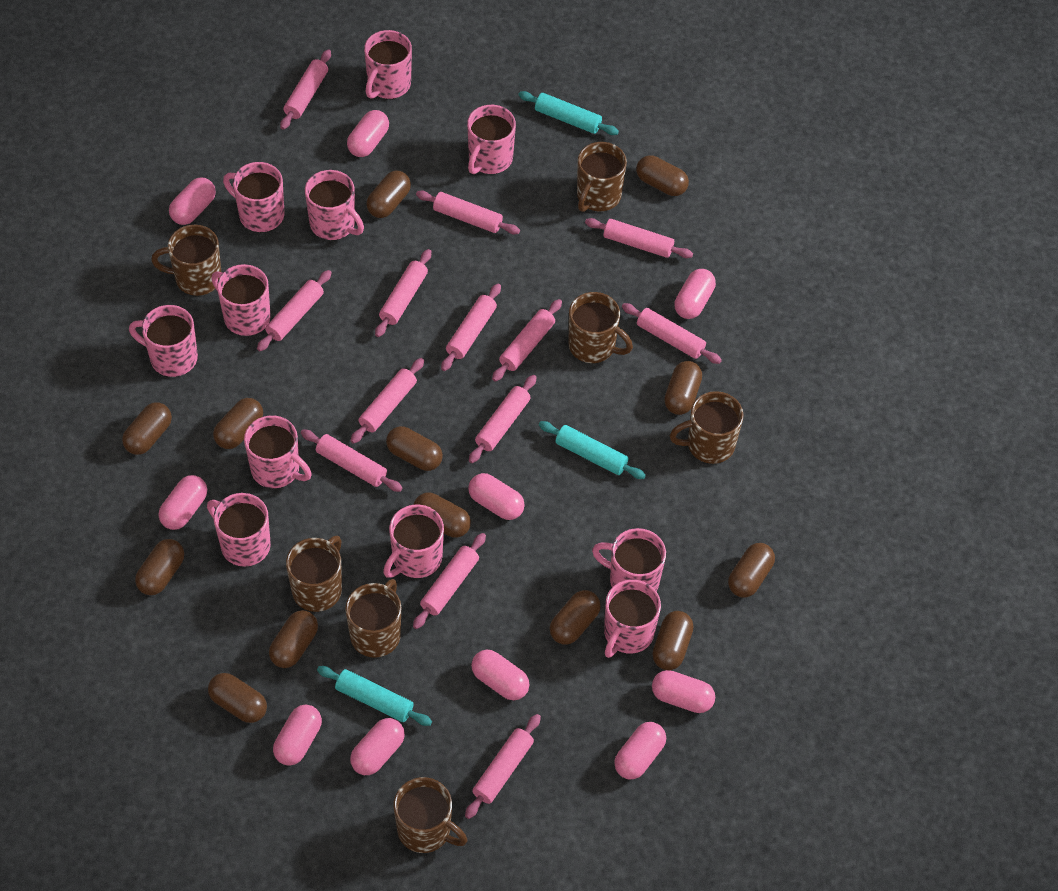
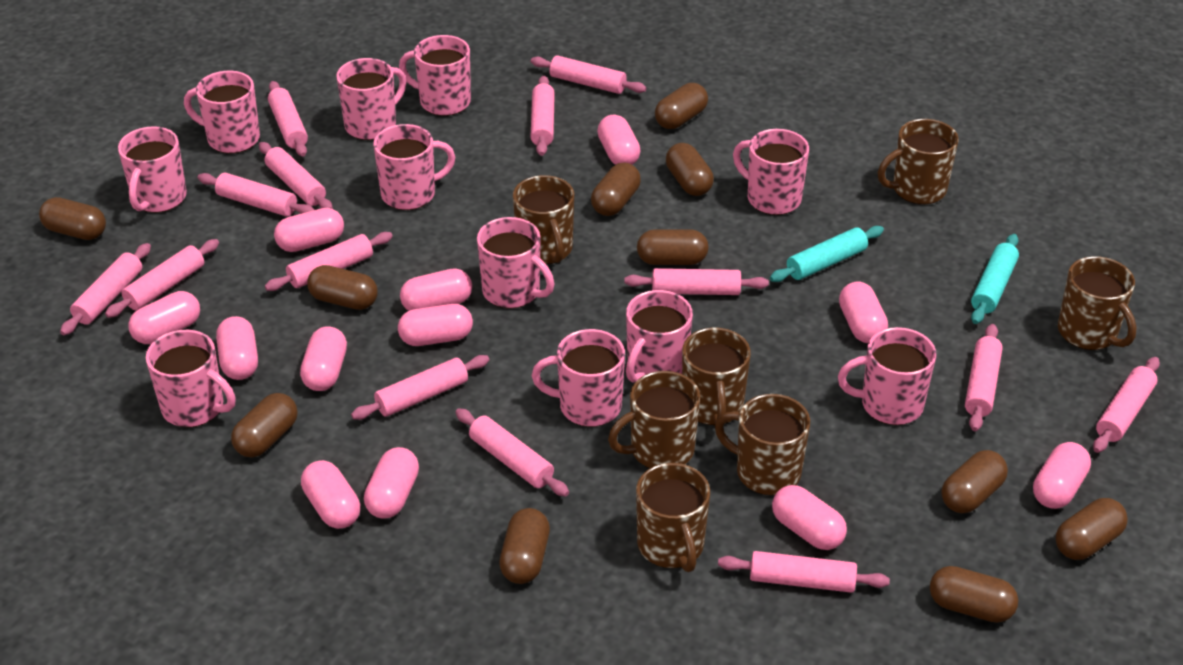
brown capsule: [122,402,172,455] [135,539,184,595] [208,673,267,723] [213,398,263,449] [269,610,318,668] [366,170,411,218] [386,426,443,471] [414,493,471,538] [550,590,601,645] [636,156,689,196] [652,611,693,670] [664,361,702,415] [728,543,775,598] = 13 -> [39,197,106,240] [231,393,297,457] [307,265,378,310] [499,508,550,584] [591,162,641,216] [637,229,709,265] [655,83,708,129] [666,143,714,196] [930,566,1018,623] [942,450,1008,513] [1056,498,1128,560] = 11
pink capsule: [159,475,207,530] [169,177,216,225] [273,705,322,766] [347,110,389,157] [350,718,405,775] [468,473,525,520] [471,650,530,700] [614,722,666,779] [652,670,715,713] [674,269,716,319] = 10 -> [128,291,200,344] [216,316,258,380] [274,208,344,252] [300,326,347,391] [301,460,360,529] [364,447,419,519] [398,304,473,346] [400,268,472,311] [597,115,641,165] [772,485,847,550] [839,282,888,343] [1033,442,1091,509] = 12
pink rolling pin: [257,270,332,351] [280,49,331,130] [301,429,403,492] [350,358,424,444] [375,249,431,337] [413,533,486,629] [416,191,520,234] [441,284,501,371] [465,714,541,819] [469,375,537,463] [492,299,562,382] [585,218,693,258] [622,303,722,364] = 13 -> [60,243,151,335] [105,239,219,318] [197,173,314,216] [259,142,333,209] [265,232,393,291] [268,81,308,157] [351,355,489,420] [455,408,569,497] [530,76,555,156] [531,55,646,94] [624,268,769,295] [718,551,890,593] [965,324,1003,431] [1093,357,1160,453] = 14
turquoise rolling pin: [317,666,432,726] [518,91,619,135] [539,421,646,479] = 3 -> [770,226,884,282] [971,234,1019,324] = 2

